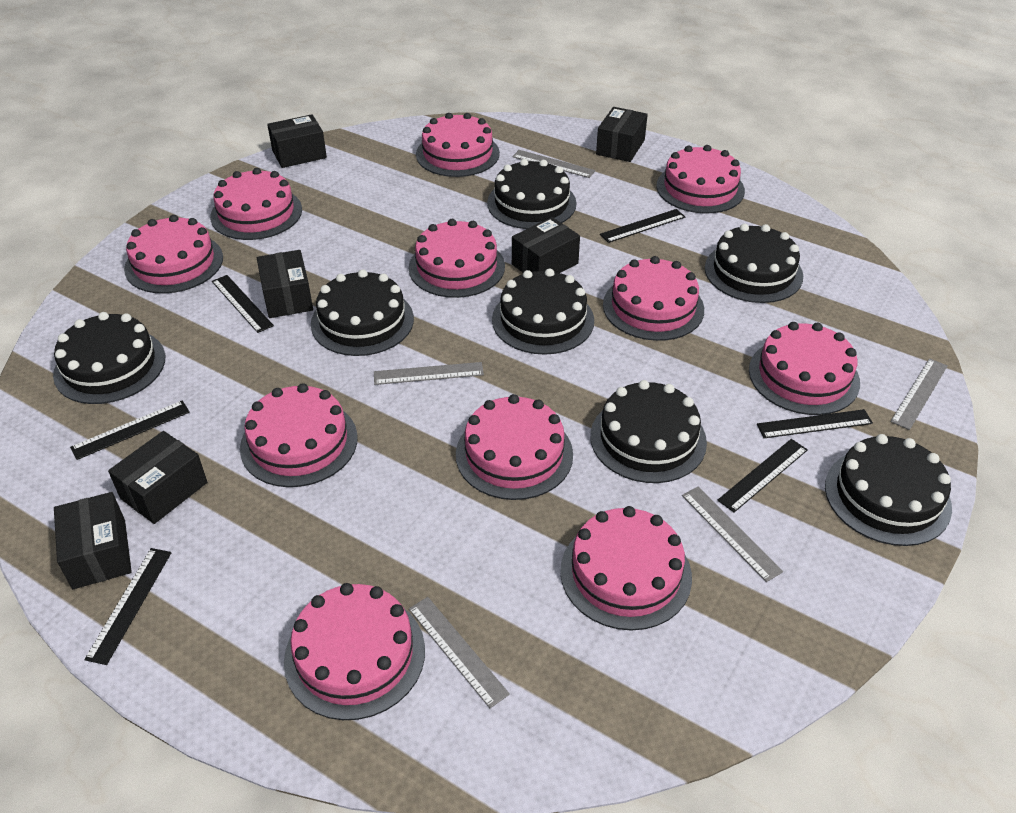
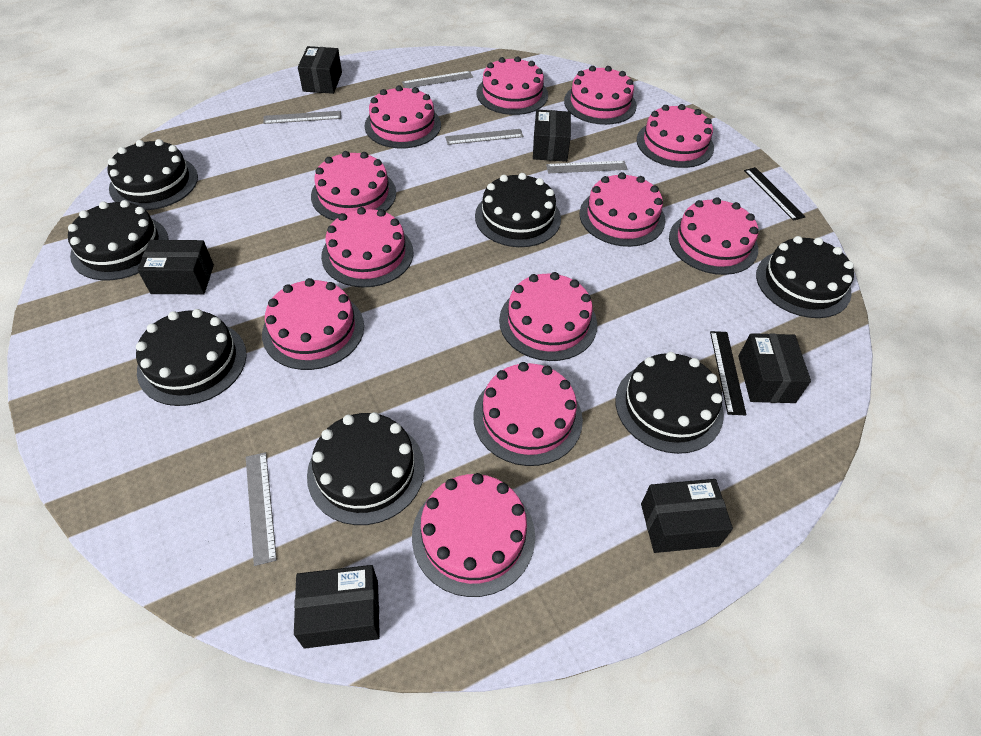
black ruler: [70,400,190,460] [84,548,171,665] [212,275,274,333] [600,209,685,243] [717,439,808,512] [757,409,873,438] = 6 -> [710,331,746,415] [744,167,805,221] = 2
pink cake: [124,215,223,293] [210,168,302,240] [240,383,358,487] [284,583,425,720] [409,219,505,298] [416,113,500,177] [456,394,573,500] [560,506,692,630] [603,256,704,341] [656,145,745,214] [749,322,860,415] = 11 -> [262,278,364,370] [311,151,396,221] [321,207,413,288] [365,85,441,148] [412,473,535,597] [473,362,583,466] [476,56,548,115] [499,272,597,361] [564,66,637,125] [580,172,665,247] [637,104,714,168] [669,197,758,275] = 12

